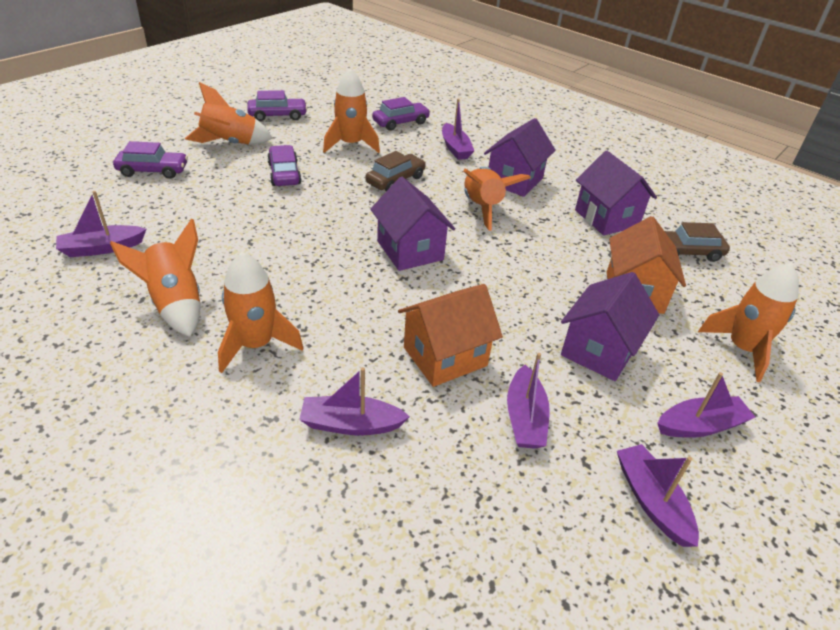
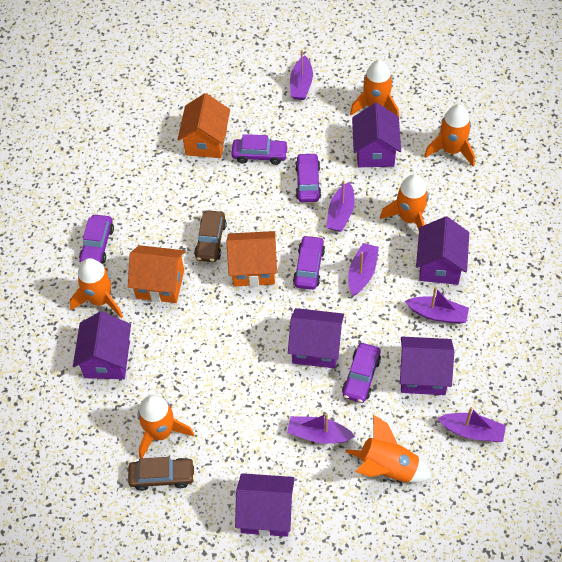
orange house: [398,284,503,387] [607,216,686,314] = 2 -> [128,245,185,303] [178,93,230,158] [226,231,277,287] = 3
purple car: [113,141,188,179] [247,90,307,121] [267,145,302,186] [372,97,430,131] = 4 -> [79,215,114,263] [232,134,288,165] [293,235,325,290] [295,153,321,202] [342,343,381,403] = 5
purple house: [370,177,455,271] [484,118,556,197] [561,272,659,381] [575,151,657,235] = 4 -> [73,311,131,379] [235,473,295,537] [288,308,344,368] [352,103,401,167] [400,337,454,395] [416,216,469,285] = 6

